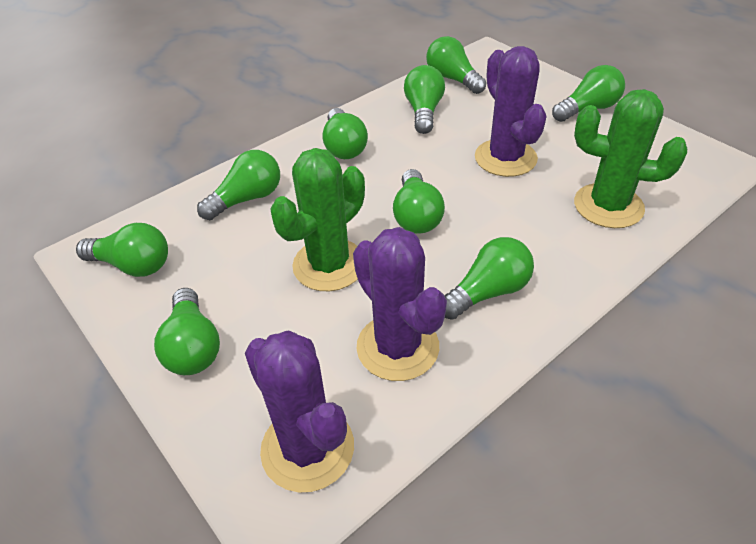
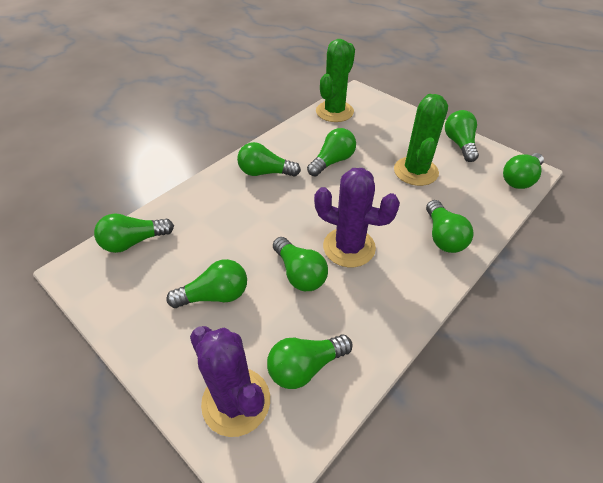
purple cactus: [245,330,354,493] [353,227,447,381] [475,46,547,177] = 3 -> [190,326,270,437] [314,168,400,267] = 2

